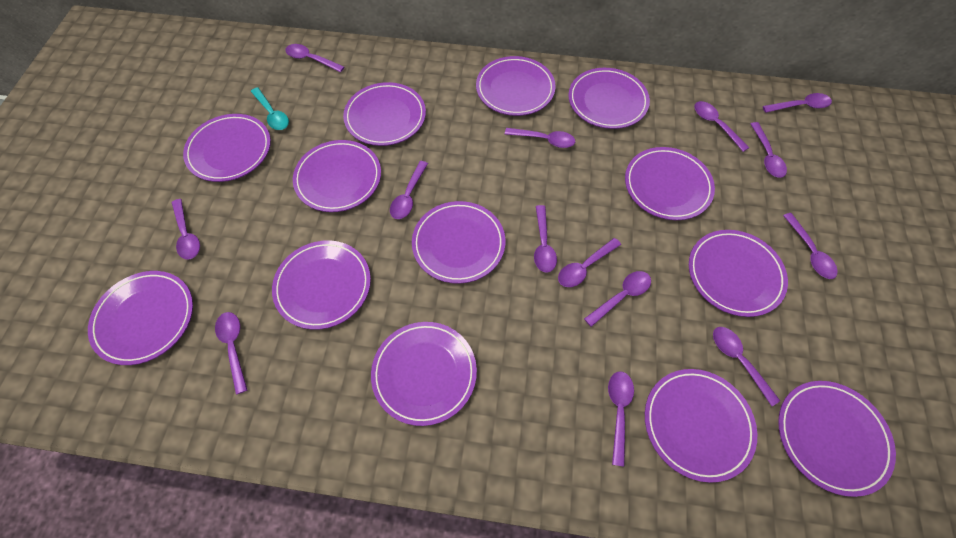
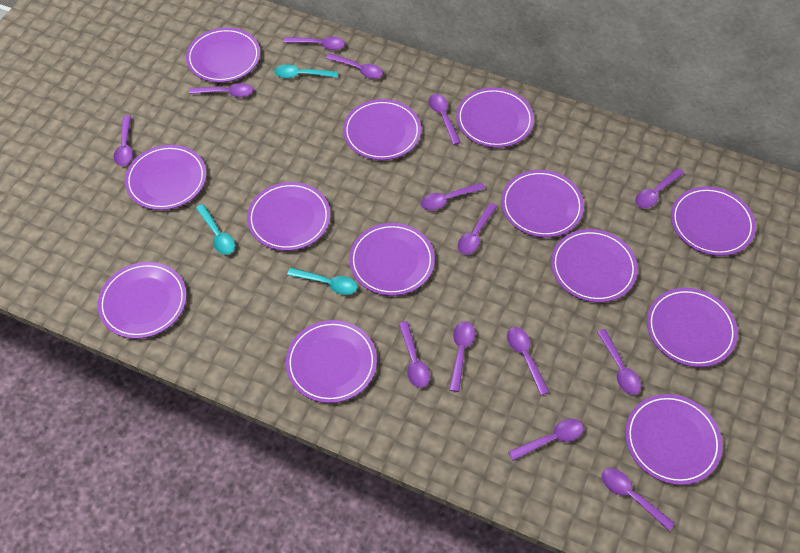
turquoise spoon: [251,87,289,130] = 1 -> [196,204,235,255] [274,64,338,78] [287,268,357,295] = 3

